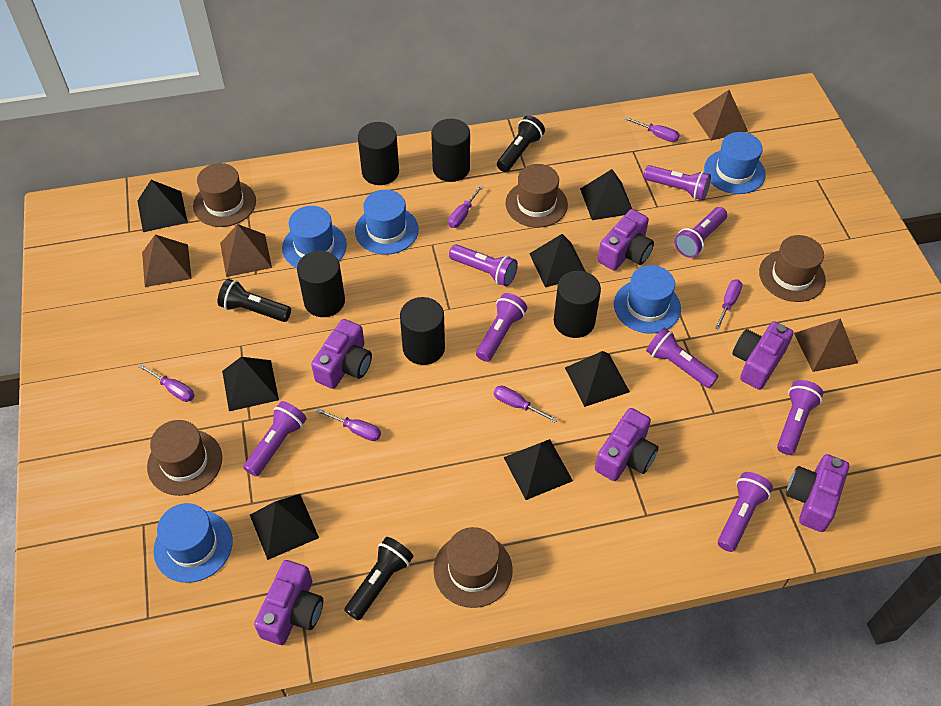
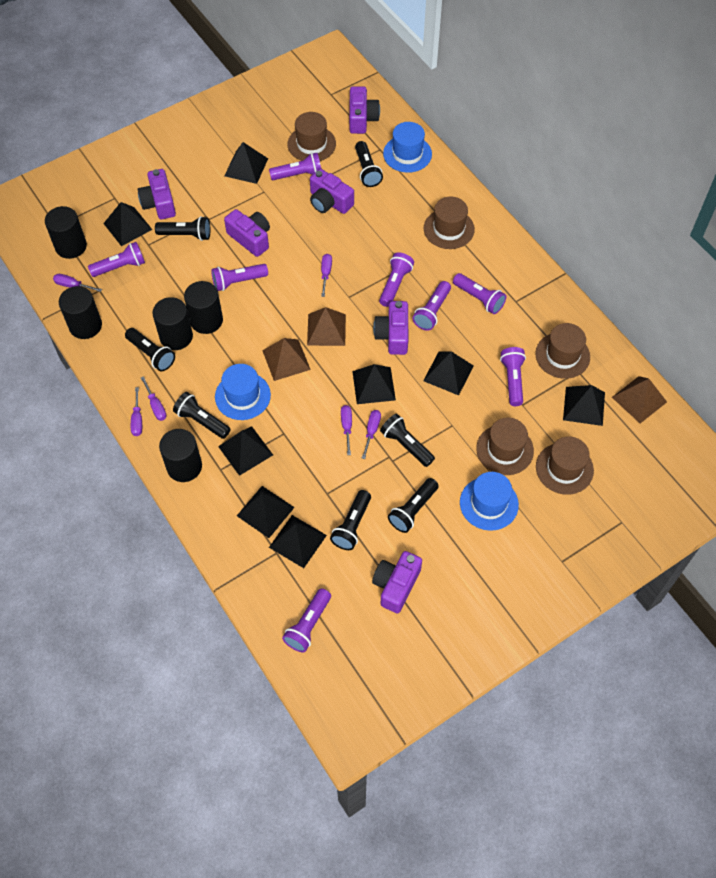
black flashlight: [217,279,291,322] [344,537,413,621] [497,116,545,172] = 3 -> [125,328,175,371] [155,216,211,241] [173,392,231,439] [330,490,371,550] [355,141,383,187] [380,414,435,467] [388,478,439,533] = 7
black pyramid: [137,180,188,232] [222,357,279,411] [250,494,319,560] [503,439,573,500] [529,234,586,287] [565,351,630,407] [580,169,632,220] = 7 -> [103,202,152,246] [218,426,273,476] [224,142,268,184] [237,486,295,538] [269,515,327,568] [352,364,396,404] [423,352,474,395] [563,385,605,426] = 8
blue hat: [153,503,233,583] [282,206,347,268] [355,190,419,255] [614,265,681,334] [704,132,766,194] = 5 -> [215,364,271,420] [383,122,432,173] [460,472,519,531] = 3
brown pyramid: [142,235,192,287] [220,224,272,277] [693,90,748,141] [794,318,858,372] = 4 -> [262,338,311,381] [307,307,346,346] [612,376,667,423] = 3

